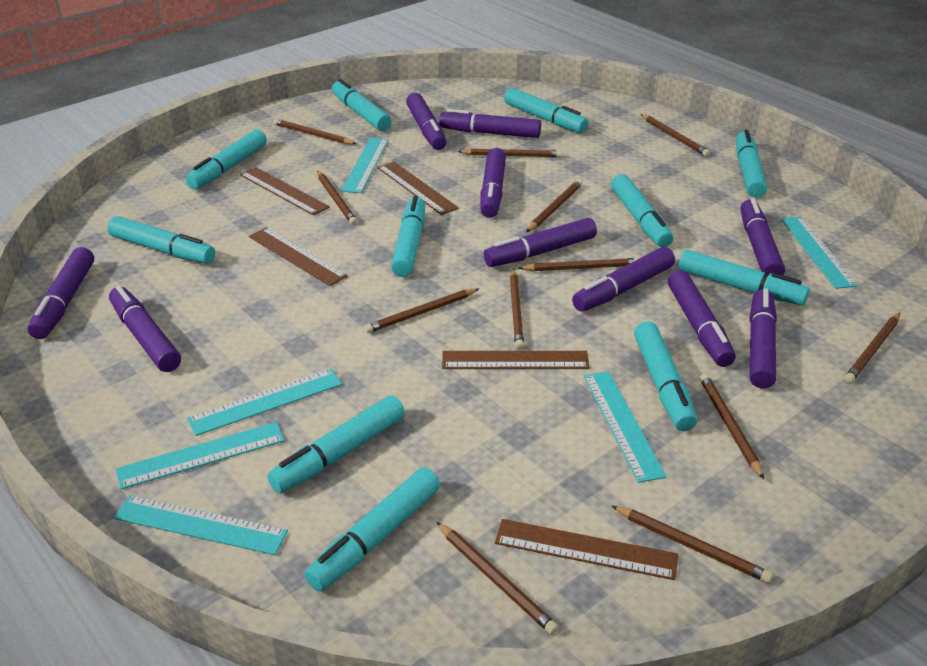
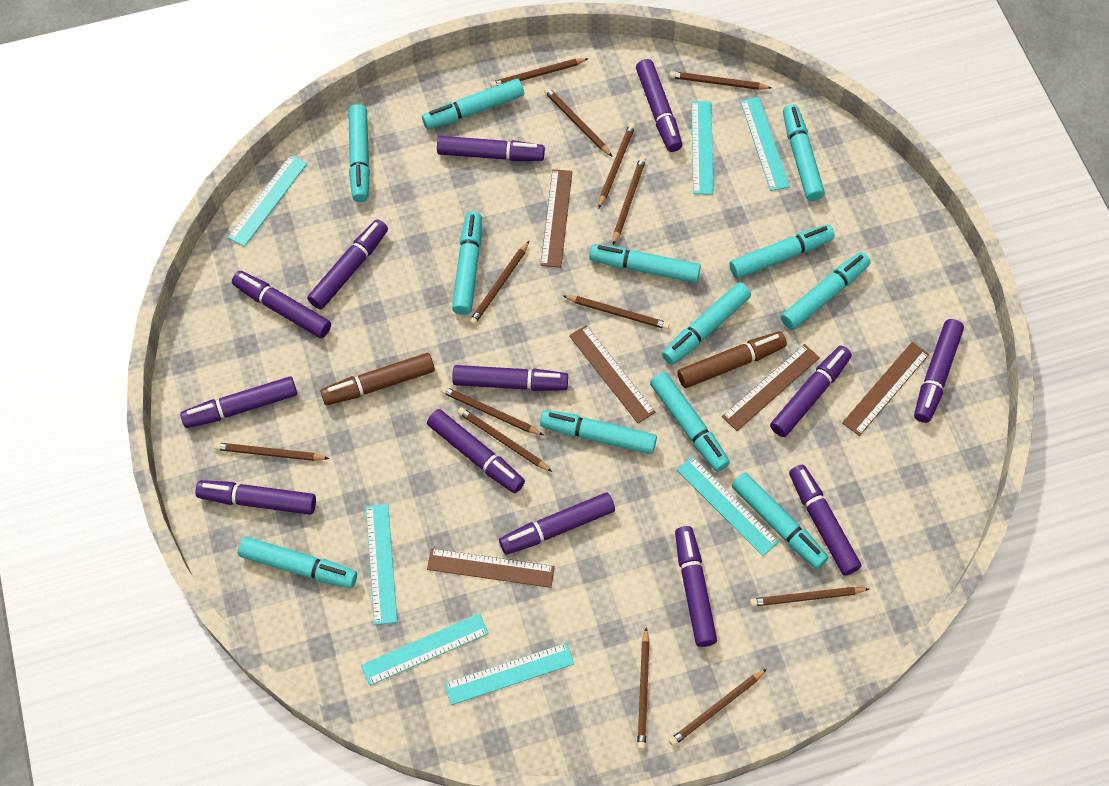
brown marker: none = 0 -> [320,353,435,405] [677,331,787,388] = 2
brown pencil: [273,118,356,144] [317,171,357,225] [364,288,479,333] [437,522,558,634] [458,148,562,157] [510,269,524,349] [518,258,640,271] [526,179,582,232] [611,505,773,583] [641,114,710,156] [700,374,764,479] [844,313,900,383] = 12 -> [214,442,329,461] [441,386,543,435] [458,407,552,472] [469,241,529,325] [490,58,589,88] [544,87,613,157] [563,295,670,330] [598,123,635,209] [613,156,646,245] [637,627,650,750] [669,71,772,90] [669,669,767,746] [750,587,869,607] = 13
purple marker: [27,247,94,339] [109,286,181,372] [406,93,447,150] [439,109,541,138] [480,148,506,218] [484,218,597,267] [572,247,675,312] [668,270,736,367] [740,198,785,275] [749,288,777,388] = 10 -> [180,376,297,428] [195,480,316,515] [232,271,331,338] [307,219,388,309] [427,409,525,493] [437,136,545,161] [452,365,568,391] [499,493,615,555] [636,59,682,152] [675,526,717,647] [770,346,852,437] [789,464,861,576] [914,319,964,423] = 13
turquoise marker: [107,216,215,264] [186,130,267,190] [267,395,405,493] [304,467,440,592] [332,79,392,131] [391,196,425,277] [504,88,588,133] [611,174,673,247] [634,321,697,431] [678,250,809,306] [736,130,767,198] = 11 -> [238,536,357,588] [348,104,370,202] [422,79,524,129] [452,211,482,315] [540,410,657,455] [589,244,701,283] [650,372,730,472] [662,282,751,365] [730,225,835,279] [732,472,828,569] [781,252,871,330] [783,104,825,201] = 12
turquoise ruler: [114,495,288,555] [116,422,285,489] [187,369,342,436] [341,138,389,193] [584,371,666,483] [781,217,858,289] = 6 -> [228,155,307,247] [361,613,489,686] [366,504,398,625] [444,643,574,705] [677,456,779,556] [692,101,714,195] [740,97,790,191] = 7

